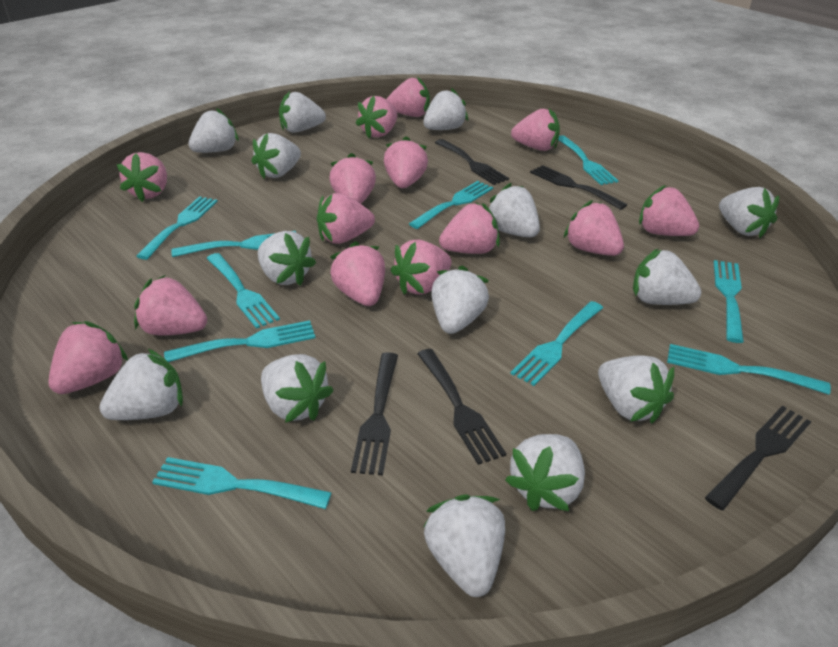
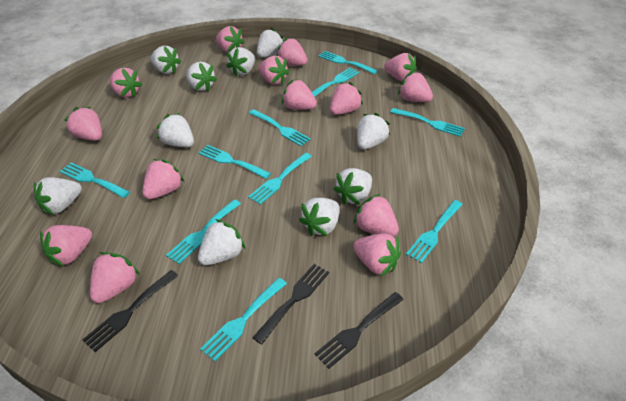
black fork: [351,352,398,475] [417,349,507,465] [435,139,509,185] [530,165,627,210] [705,406,811,510] = 5 -> [82,270,178,352] [253,264,329,344] [315,292,404,369] = 3
white strawberry: [99,349,183,420] [188,108,239,153] [251,133,301,179] [258,231,316,286] [261,354,334,423] [279,91,326,133] [423,88,468,130] [424,494,505,597] [431,266,489,334] [489,183,540,238] [505,434,585,511] [598,355,674,423] [633,248,702,305] [719,187,779,238] = 14 -> [34,177,82,214] [150,46,181,74] [157,113,194,147] [187,62,217,92] [198,219,245,265] [226,47,255,77] [257,28,283,58] [299,198,340,236] [333,168,372,205] [357,113,390,150] = 10

